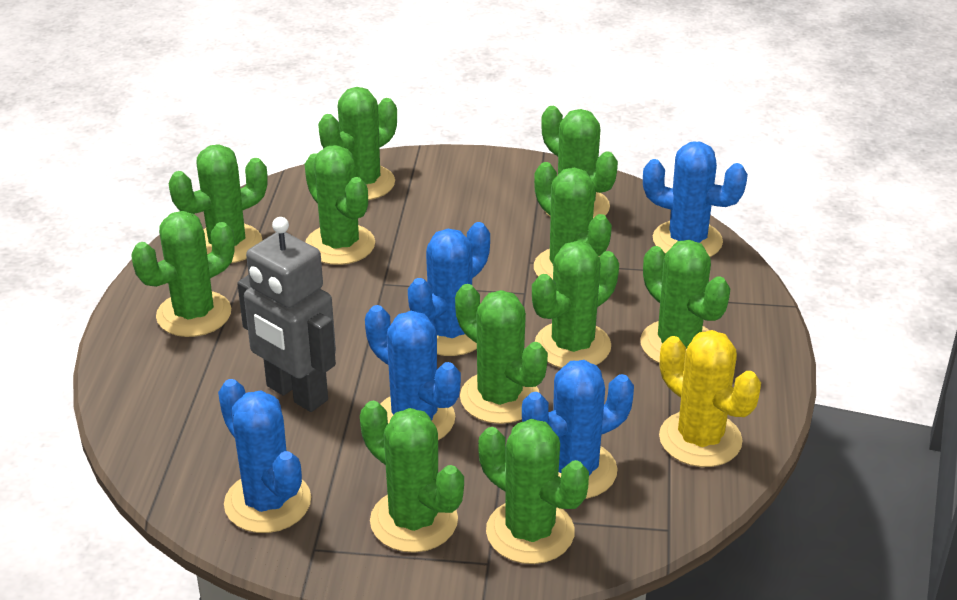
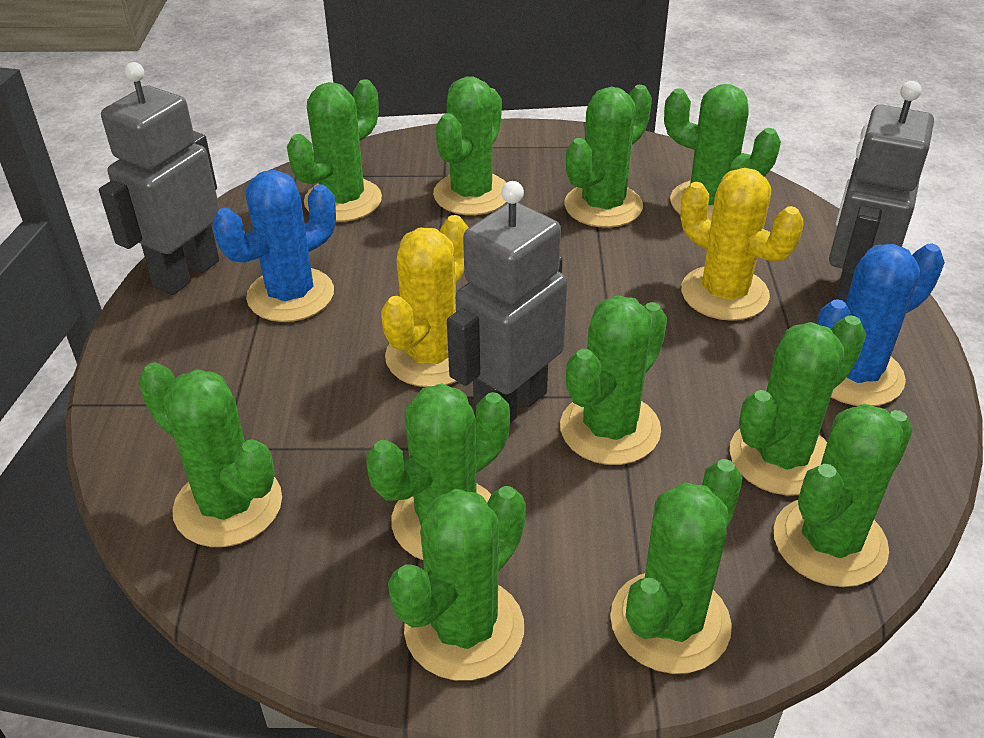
blue cactus: [218,379,311,533] [365,305,461,440] [408,222,490,356] [522,360,634,499] [643,142,748,257] = 5 -> [212,170,336,322] [817,243,945,406] = 2
grey robot: [237,217,336,412] = 1 -> [99,62,220,295] [447,181,568,423] [829,81,934,303] = 3
yellow cactus: [659,330,761,467] = 1 -> [381,215,469,387] [680,168,804,321] = 2

